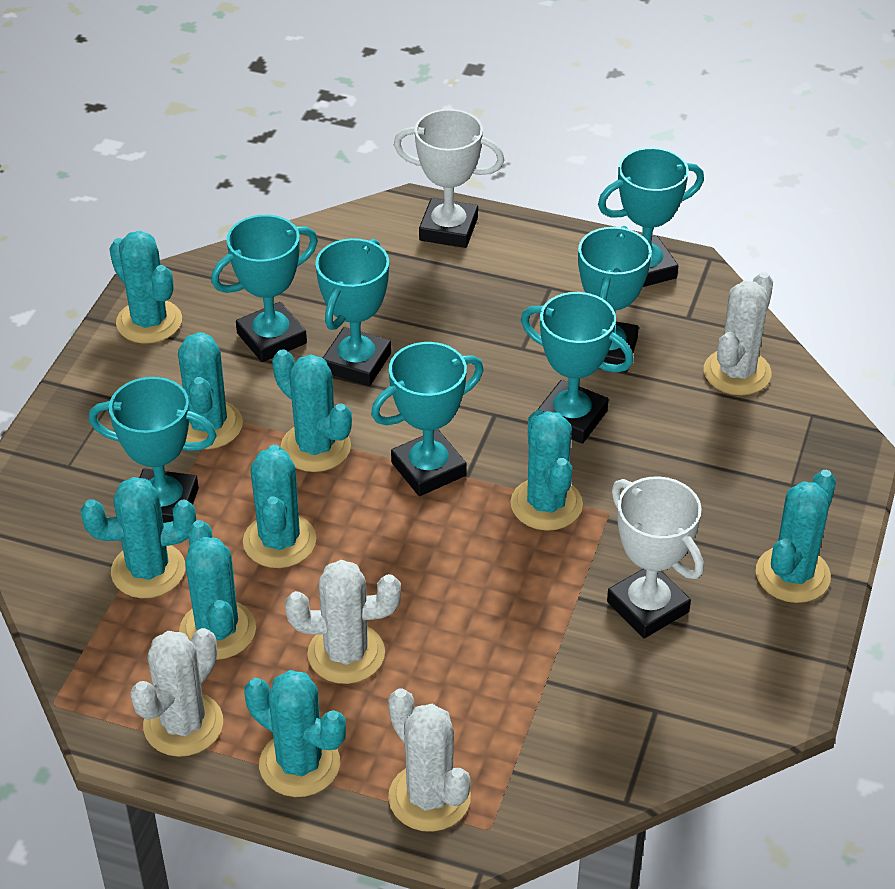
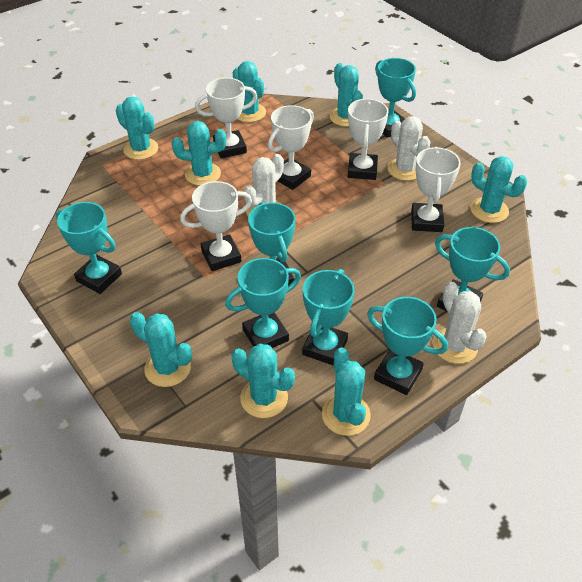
turquoise cactus: [81,477,196,598] [109,231,182,344] [178,332,243,449] [179,520,256,660] [243,445,316,568] [244,670,346,797] [272,349,352,472] [510,409,583,531] [756,470,836,603] = 9 -> [116,96,159,160] [130,312,192,387] [172,121,226,186] [232,344,295,418] [233,61,266,122] [322,347,371,436] [330,63,363,127] [470,156,527,223] = 8
white cactus: [130,628,223,757] [285,560,401,684] [388,688,471,832] [704,272,773,395] = 4 -> [244,154,284,216] [387,116,430,181] [433,282,487,364] = 3
white trophy: [394,109,505,248] [607,476,704,638] = 2 -> [180,181,252,271] [195,78,257,158] [268,105,314,190] [348,99,389,180] [411,147,461,232] = 5

